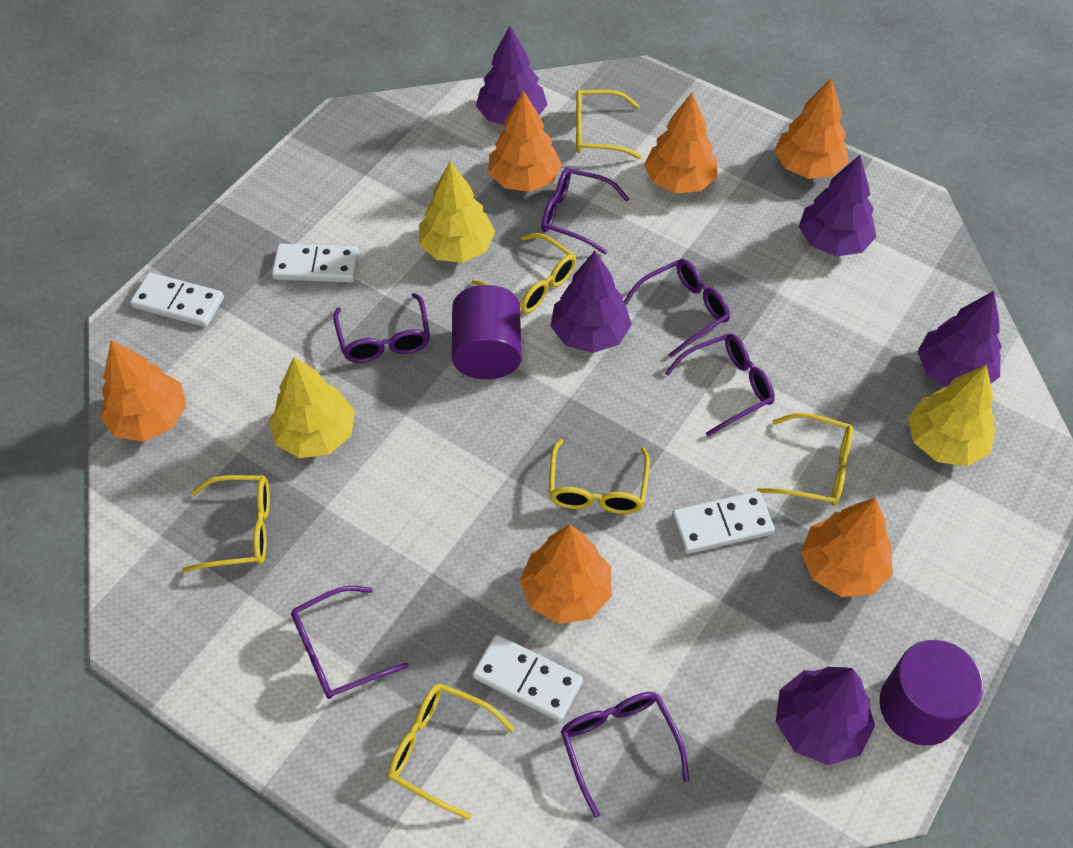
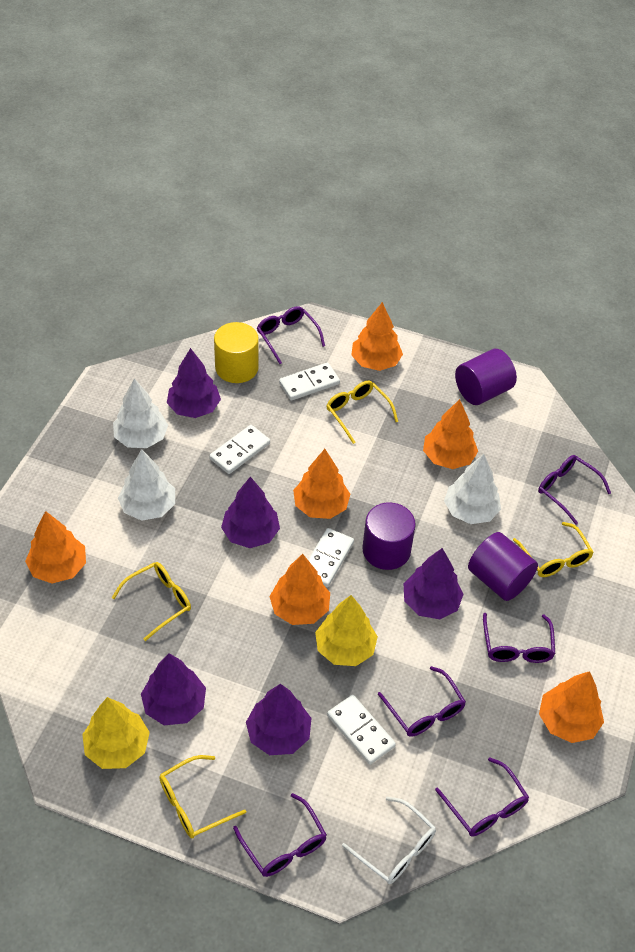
purple cylinder: [452,285,521,379] [879,640,983,745] = 2 -> [362,503,416,570] [455,349,517,405] [468,532,538,601] = 3
white glasses: none = 0 -> [342,797,436,884] = 1
white tree: none = 0 -> [113,378,168,448] [118,449,175,521] [444,454,501,524] = 3
yellow cylinder: none = 0 -> [214,322,259,383] = 1
yellow glasses: [182,475,270,572] [388,683,514,820] [472,233,576,314] [549,439,650,514] [576,90,642,159] [757,413,853,506] = 6 -> [112,562,191,641] [159,755,246,838] [326,381,398,444] [513,522,594,577] = 4
yellow tree: [269,357,355,458] [419,161,495,263] [908,365,995,466] = 3 -> [82,697,150,769] [315,595,378,666] = 2

